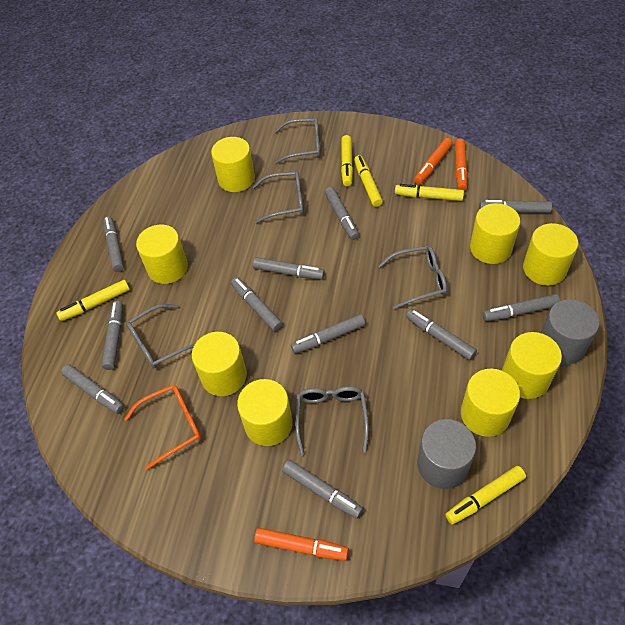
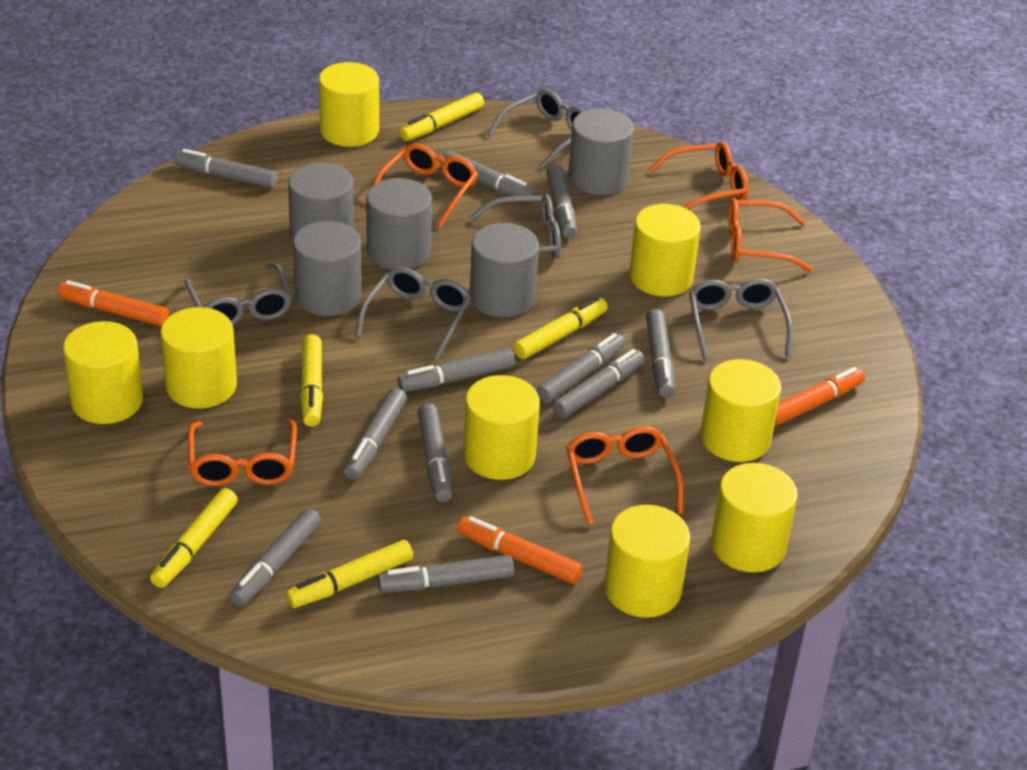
grey cylinder: [417,419,476,489] [541,299,600,365] = 2 -> [288,162,354,241] [293,221,362,316] [366,178,432,269] [470,223,539,317] [568,108,634,195] = 5
orange glasses: [124,385,201,470] = 1 -> [188,419,297,486] [373,143,478,227] [566,426,683,525] [648,141,748,209] [728,198,813,272] = 5

